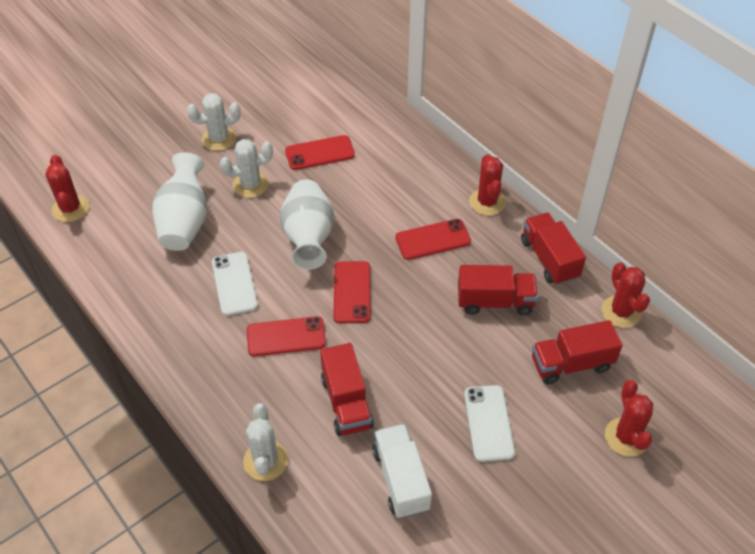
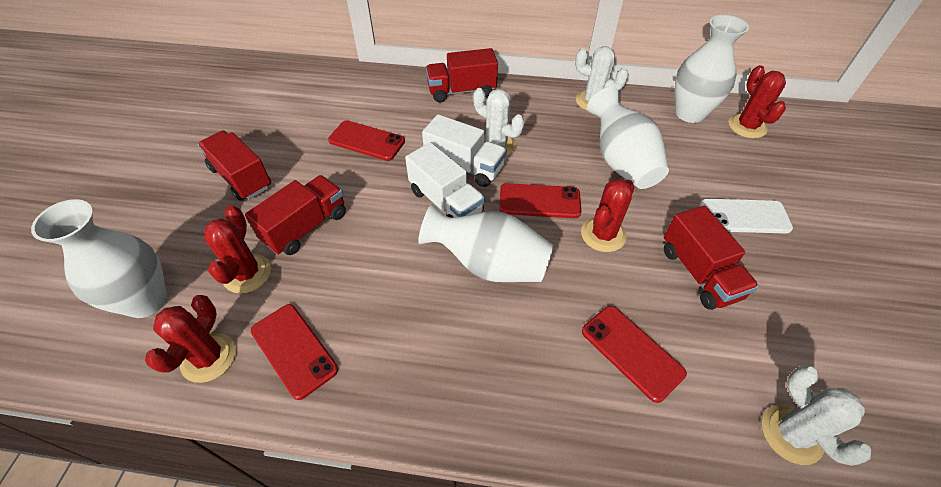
white phone: [212,252,258,316] [464,385,515,462] = 2 -> [700,199,793,234] = 1
white truck: [372,424,432,518] = 1 -> [405,142,485,217] [422,114,507,187] = 2
white vase: [153,152,207,251] [280,179,335,270] = 2 -> [31,199,167,318] [418,203,553,282] [587,87,669,189] [675,15,749,123] = 4

